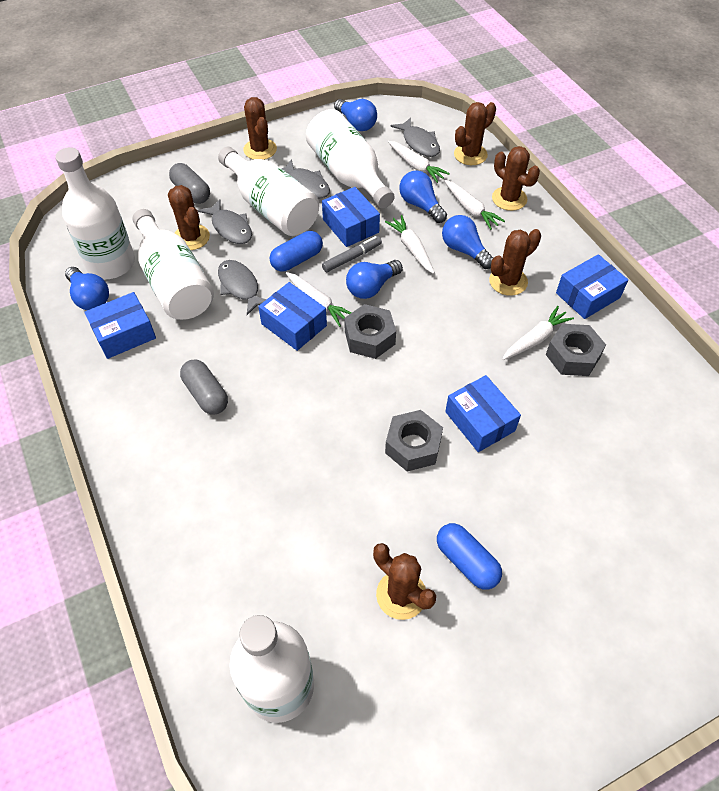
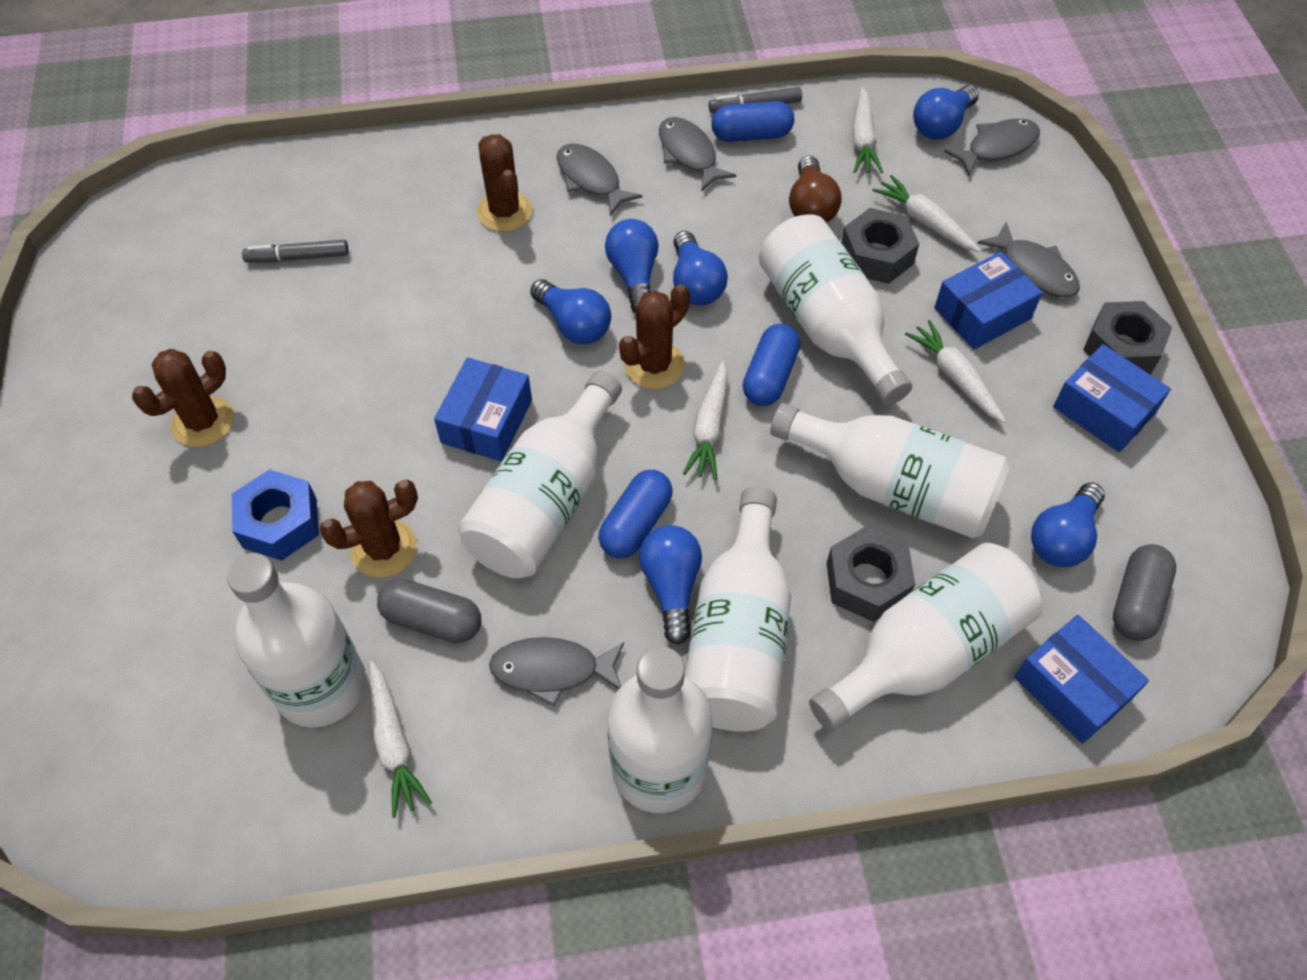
blue box: [84,292,156,359] [258,282,327,351] [322,187,380,247] [445,375,521,452] [556,254,628,319] = 5 -> [434,357,532,461] [934,252,1042,349] [1014,615,1149,744] [1053,344,1171,452] = 4
blue capsule: [270,231,323,272] [437,523,502,590] = 2 -> [598,470,673,558] [711,101,794,142] [743,324,800,406] = 3
blue light bulb: [65,267,109,310] [334,99,377,131] [346,260,403,299] [399,170,447,223] [442,215,494,269] = 5 -> [530,279,611,344] [605,219,659,313] [639,525,702,645] [673,231,728,305] [913,85,979,139] [1031,482,1105,567] = 6
blue nut: none = 0 -> [232,469,319,561] = 1
brown cactus: [168,185,210,250] [243,97,277,160] [373,543,436,620] [454,102,496,165] [489,229,541,296] [492,146,540,211] = 6 -> [132,349,234,447] [320,480,418,578] [477,134,532,232] [619,284,690,389] = 4
brown light bulb: none = 0 -> [789,156,842,223] = 1
grey fish: [198,199,252,244] [218,260,267,315] [281,159,330,198] [391,117,440,157] = 4 -> [489,637,624,707] [557,143,642,216] [659,117,736,192] [944,118,1040,176] [977,222,1080,297] = 5
grey marker: [322,236,382,272] = 1 -> [242,240,349,263] [709,87,802,113] = 2
white bottle: [55,147,135,279] [132,209,214,320] [218,147,319,236] [229,615,314,723] [306,109,395,208] = 5 -> [227,553,366,727] [458,371,622,578] [607,646,713,813] [685,486,791,732] [759,215,912,405] [770,403,1010,539] [809,543,1043,732] = 7

